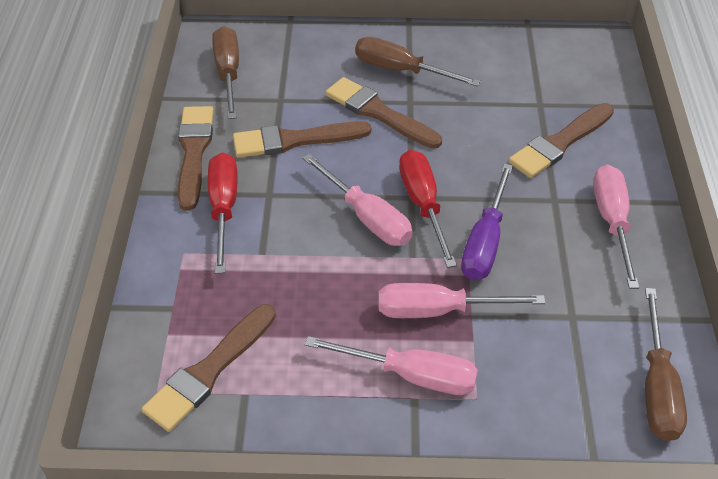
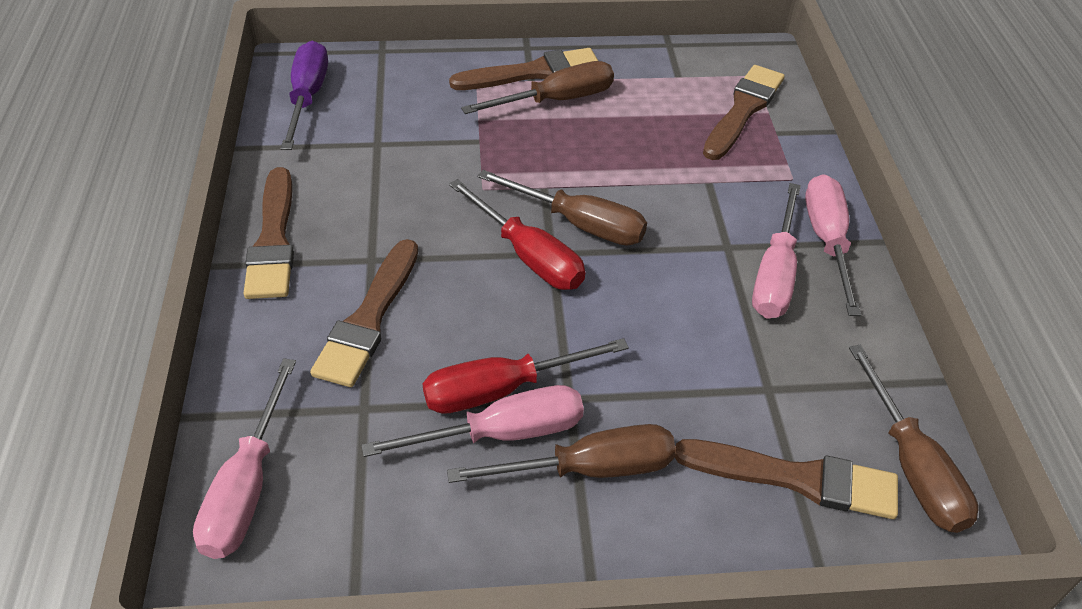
brown screwdriver: [212,26,239,119] [355,37,481,87] [645,288,687,441] = 3 -> [447,424,676,483] [461,61,614,114] [478,170,647,246] [849,345,978,533] = 4

